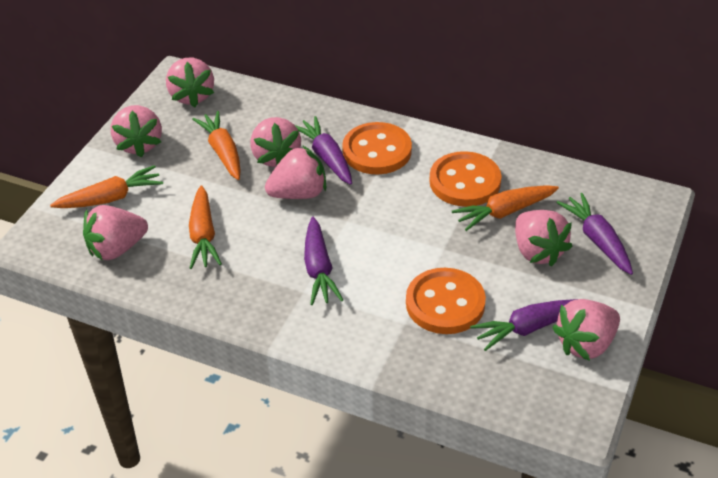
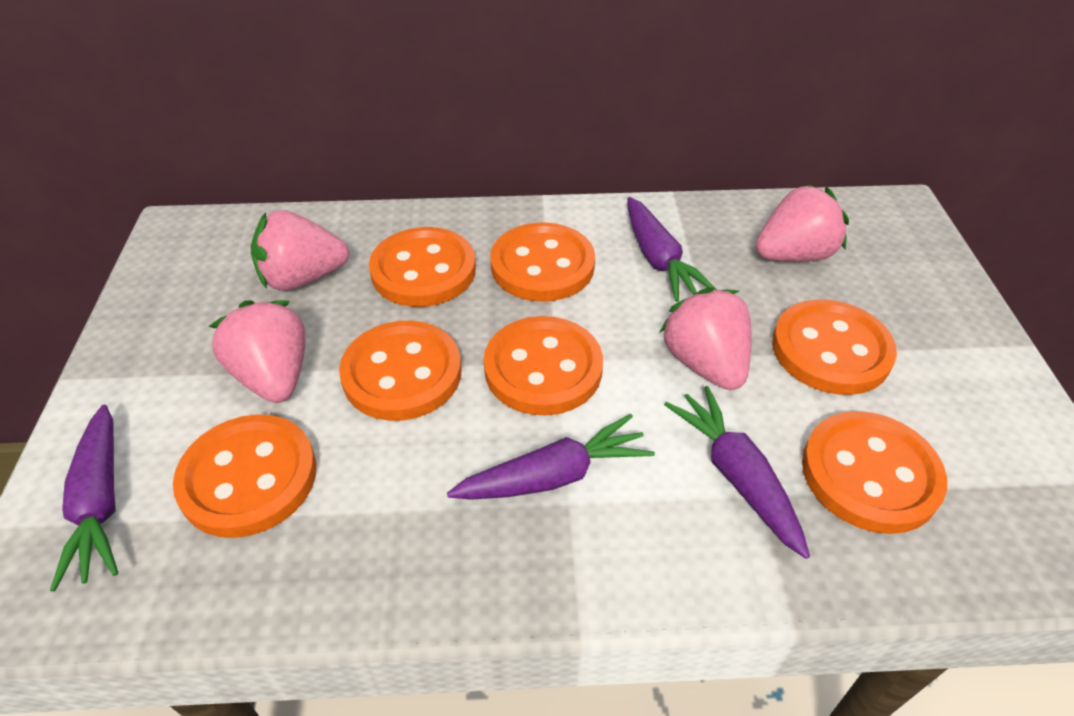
orange button: [342,122,412,174] [406,268,486,334] [430,151,502,207] = 3 -> [173,414,316,538] [339,321,462,421] [369,227,476,307] [484,316,603,416] [491,222,595,302] [772,299,897,395] [802,411,947,534] = 7
orange carrot: [50,165,163,208] [189,185,222,269] [192,111,241,180] [452,185,559,231] = 4 -> none = 0
pink strawberry: [83,205,148,261] [111,105,162,157] [166,58,214,107] [250,117,301,167] [265,145,326,199] [515,210,572,267] [552,299,620,361] = 7 -> [209,300,306,403] [251,210,349,291] [659,287,752,390] [755,184,849,262] = 4

